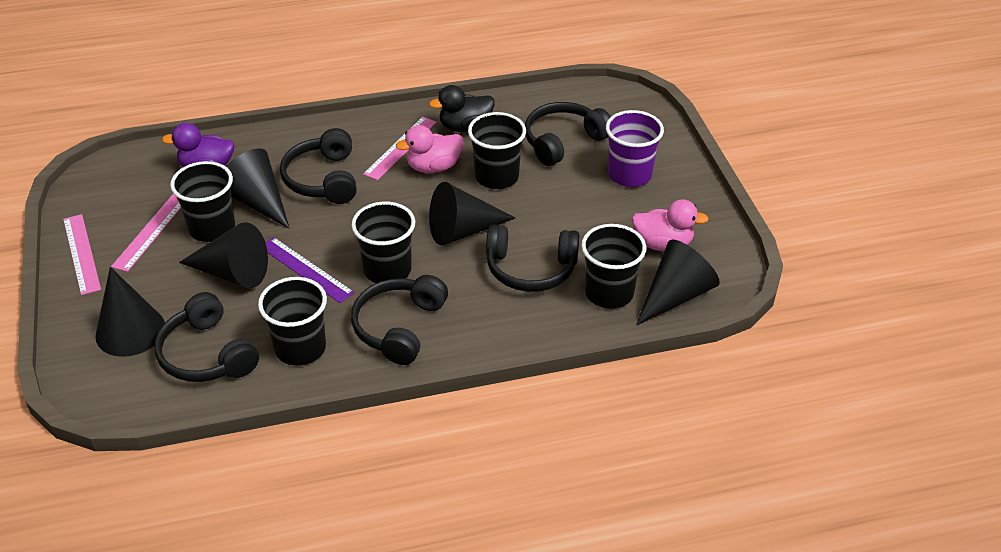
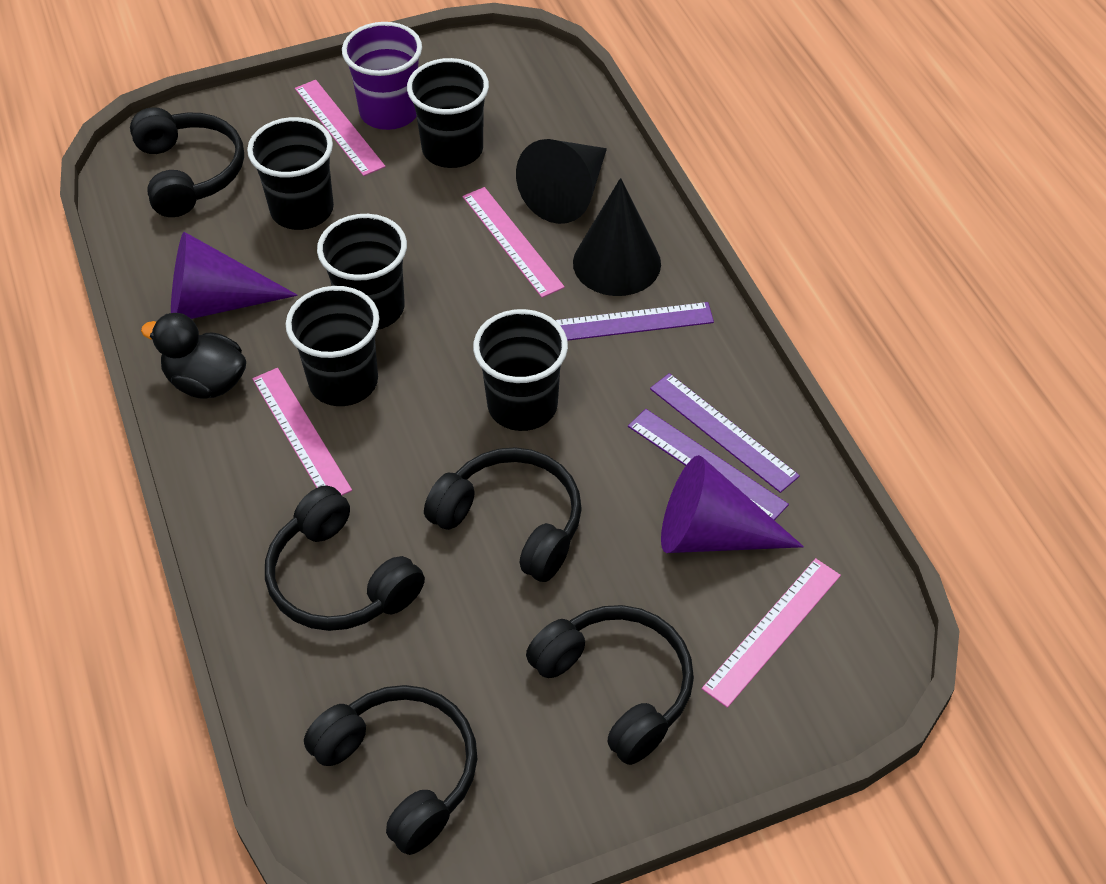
black cone: [95,267,165,357] [179,222,268,288] [226,148,290,229] [429,182,515,245] [636,239,720,326] = 5 -> [516,139,607,224] [573,178,661,296] = 2
pink duck: [396,125,464,173] [632,199,709,251] = 2 -> none = 0
pink ruler: [63,214,101,295] [111,193,181,272] [363,117,437,180] = 3 -> [252,368,352,496] [295,80,386,176] [463,187,565,298] [702,558,841,708] = 4
purple cone: none = 0 -> [171,232,298,319] [661,455,804,553] = 2
purple duck: [162,123,234,167] = 1 -> none = 0
purple ruler: [266,237,354,303] = 1 -> [555,302,714,341] [628,409,789,520] [650,373,800,493] = 3

